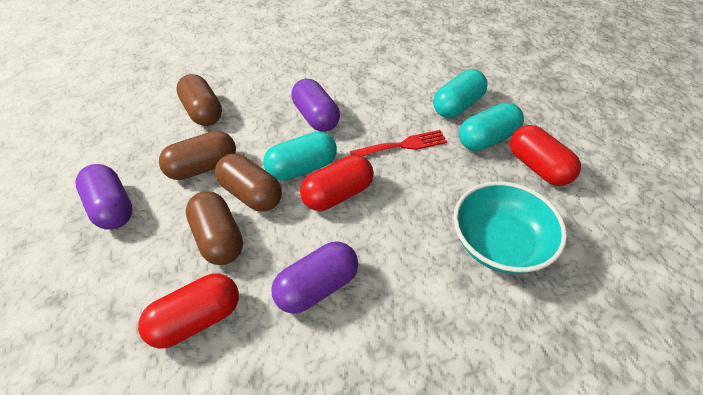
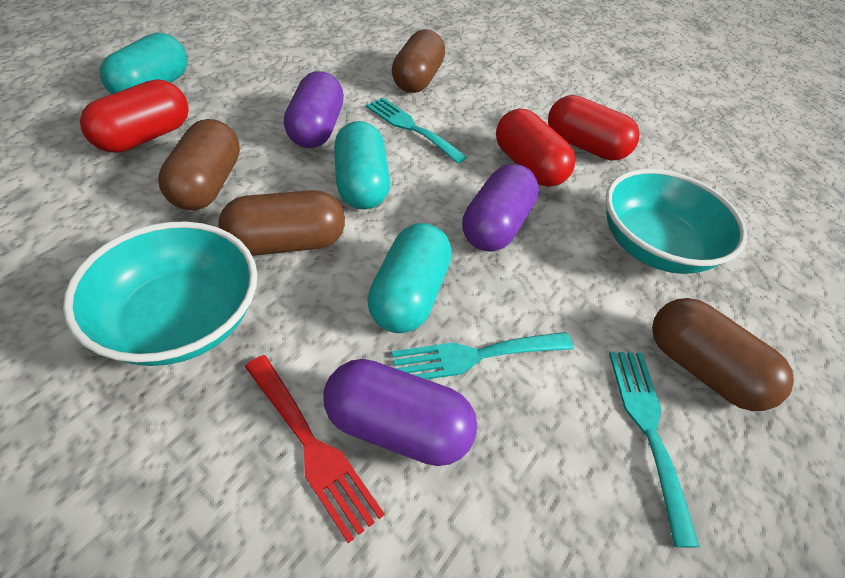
turquoise bowl: [453,181,567,274] = 1 -> [63,222,257,366] [606,169,747,274] = 2
turquoise fork: none = 0 -> [366,98,467,164] [392,332,574,380] [609,352,700,548] = 3

